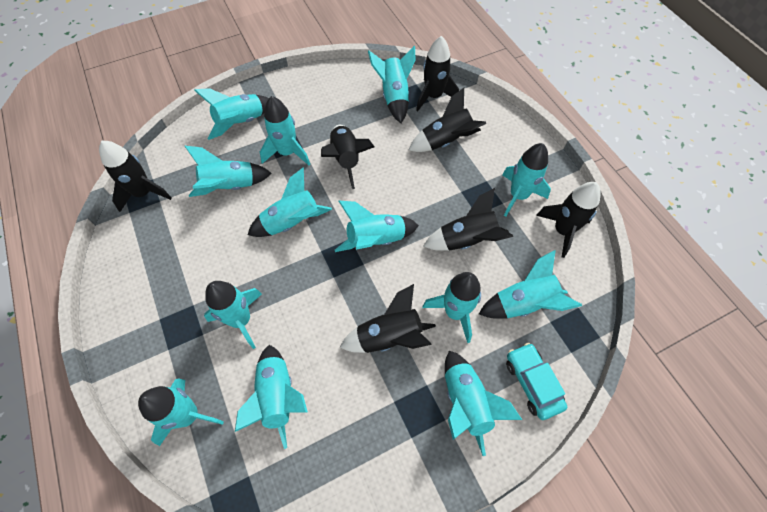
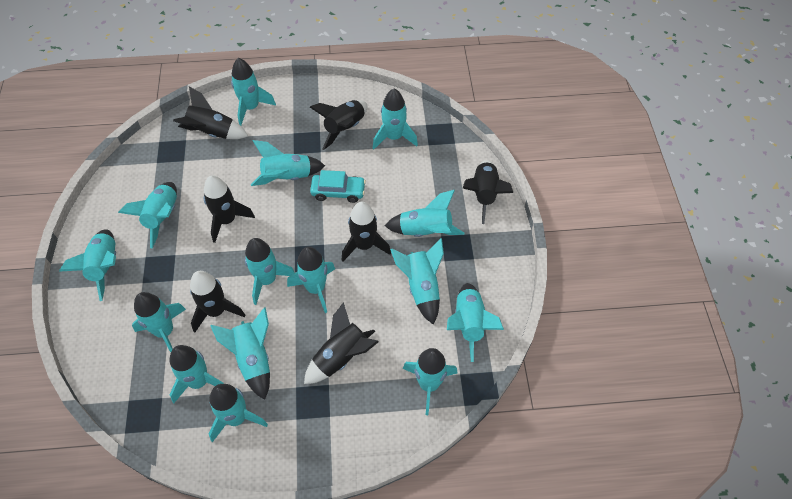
turquoise rocket: [138,378,224,446] [185,146,271,197] [194,88,269,140] [204,281,262,349] [235,345,308,449] [248,167,332,237] [260,96,310,165] [335,201,419,252] [368,46,415,123] [422,272,481,343] [445,351,522,456] [479,250,582,319] [502,143,551,217] = 13 -> [59,229,116,301] [118,182,177,248] [132,292,186,352] [169,345,224,403] [209,384,268,442] [210,307,270,400] [231,58,276,125] [245,238,295,305] [251,140,325,186] [287,247,335,313] [373,89,418,149] [385,190,464,237] [390,238,444,324] [403,348,457,415] [447,283,504,362] = 15

